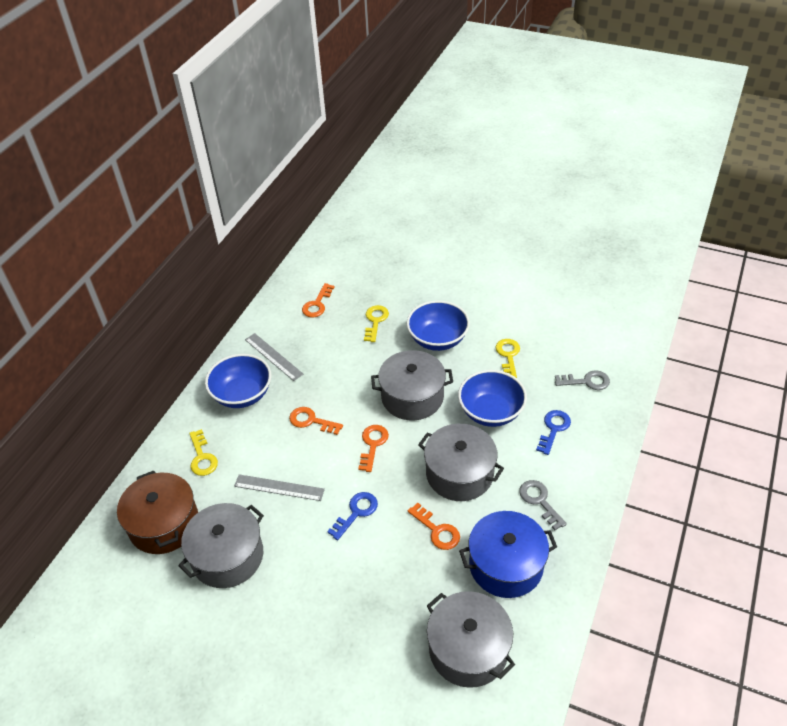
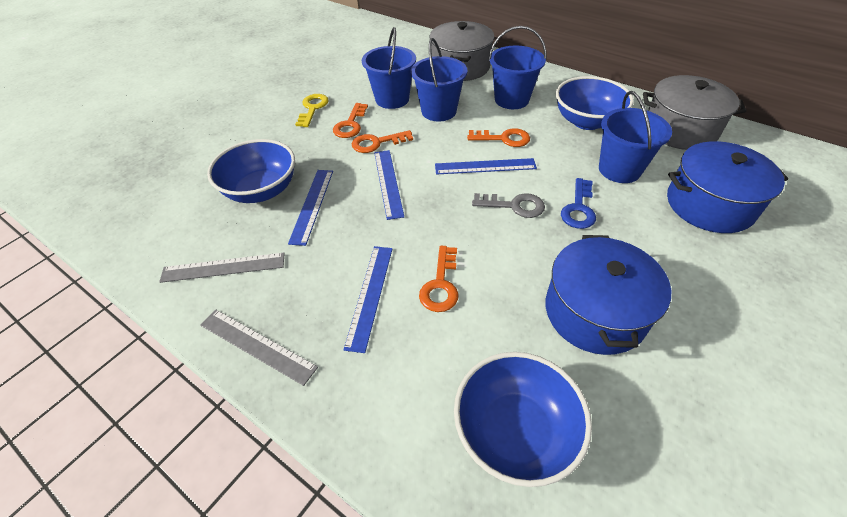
blue bucket: none = 0 -> [362,27,416,109] [411,38,467,122] [488,26,547,109] [599,91,672,183] = 4
blue key: [327,492,378,540] [536,410,571,455] = 2 -> [561,178,596,229] = 1
blue pot: [459,511,557,598] = 1 -> [545,235,671,355] [667,141,788,233] = 2
blue ruler: none = 0 -> [288,170,333,246] [343,246,392,353] [374,150,404,220] [435,158,537,175] = 4
brown pot: [117,471,198,554] = 1 -> none = 0
grey key: [519,480,567,530] [555,370,610,390] = 2 -> [472,193,545,218] = 1
grey pot: [178,503,264,588] [371,350,453,420] [418,424,504,501] [427,591,515,688] = 4 -> [430,21,494,81] [643,75,746,150] = 2
yellow key: [189,429,218,476] [364,305,389,342] [496,339,520,378] = 3 -> [295,94,329,127] = 1

